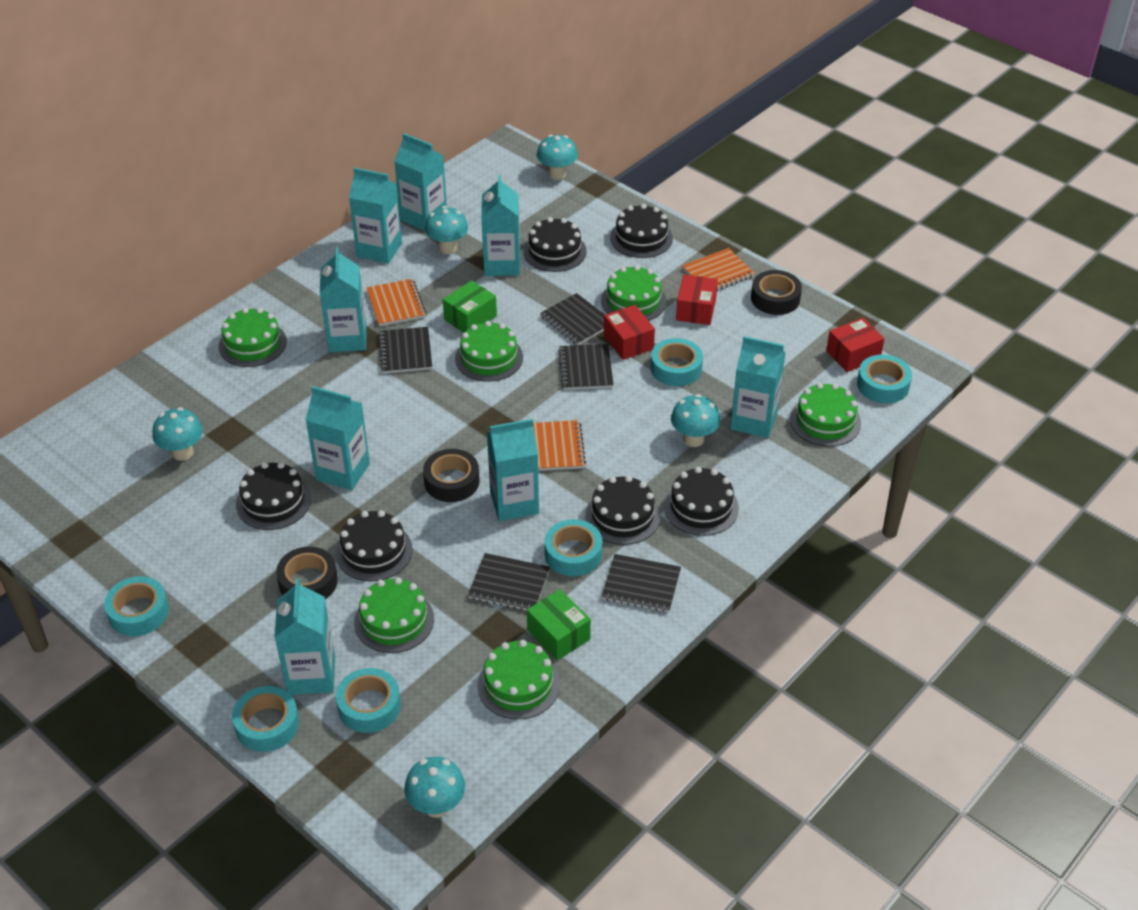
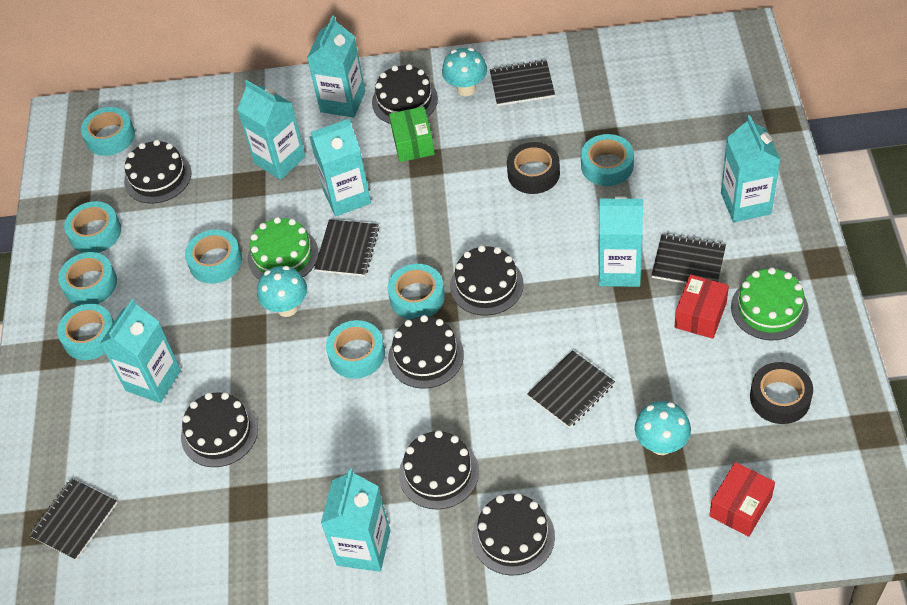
black cake: [236,462,311,530] [336,510,412,581] [523,217,587,272] [585,475,660,545] [610,204,673,258] [664,467,739,536] = 6 -> [124,140,192,204] [181,392,258,467] [372,64,438,124] [388,315,464,389] [399,430,479,510] [450,245,524,316] [472,493,555,575] = 7
black tape: [276,547,338,599] [423,449,480,502] [751,270,802,315] = 3 -> [507,142,560,194] [750,362,813,424] = 2
green box: [443,280,497,333] [527,589,591,660] = 2 -> [389,106,435,162] = 1
green cake: [219,308,287,367] [354,577,434,653] [455,321,523,382] [477,640,560,719] [601,265,666,321] [790,383,861,446] = 6 -> [248,217,319,279] [731,267,809,340] = 2
orange notebook: [367,279,426,327] [533,420,586,471] [682,248,755,291] = 3 -> none = 0
red box: [604,305,655,360] [676,275,718,325] [826,318,885,372] = 3 -> [675,275,729,339] [709,462,775,537] = 2
turquoise carton: [274,579,335,695] [306,386,370,490] [320,247,366,352] [349,168,402,264] [394,133,447,231] [481,175,520,276] [487,419,539,521] [730,336,786,438] = 8 -> [100,299,181,403] [237,80,306,180] [307,15,365,118] [310,118,371,216] [321,468,390,572] [599,196,643,287] [721,115,781,222] = 7
turquoise mushroom: [152,407,203,461] [404,757,465,818] [425,206,468,254] [537,135,578,180] [671,394,720,447] = 5 -> [257,266,307,317] [442,48,487,96] [635,401,691,455] = 3
turquoise tape: [104,576,169,636] [232,686,299,752] [336,668,401,733] [544,519,602,576] [651,338,703,386] [857,354,912,403] = 6 -> [57,304,114,360] [58,252,117,306] [64,201,121,253] [81,107,135,156] [185,229,242,284] [326,320,385,379] [388,264,445,320] [581,134,634,186] = 8

